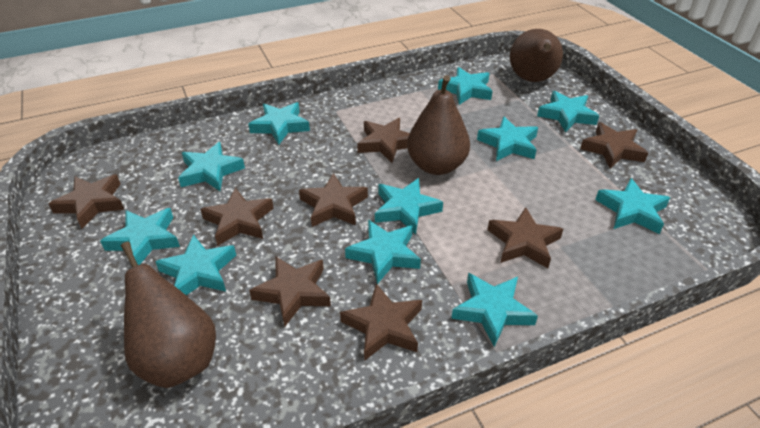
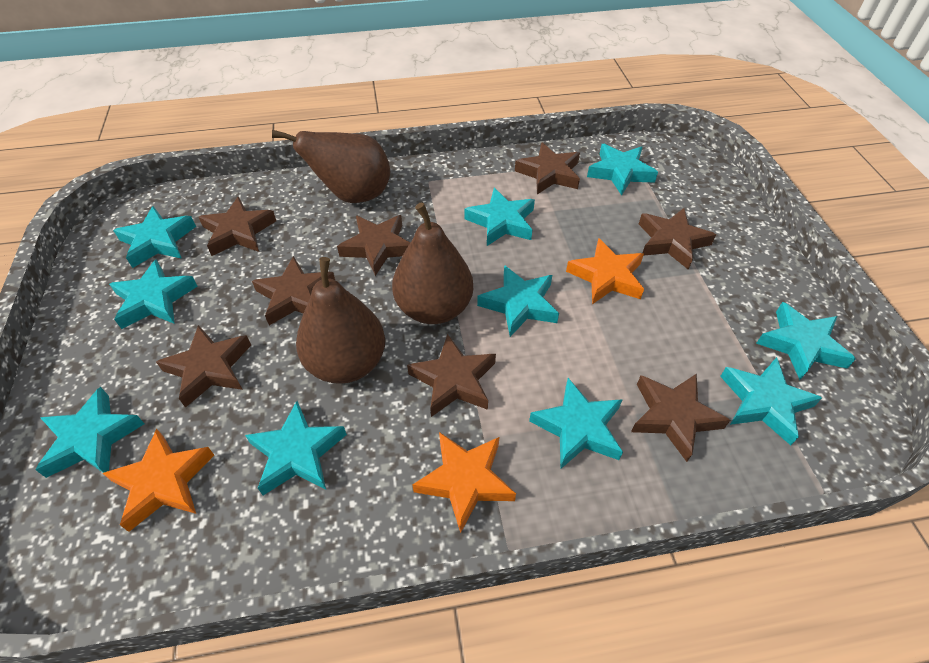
orange star: none = 0 -> [103,429,214,532] [412,432,516,533] [566,238,644,304] = 3
turquoise star: [100,208,180,265] [155,234,236,295] [178,142,245,191] [248,102,310,145] [345,220,421,284] [375,178,443,234] [438,67,493,105] [451,273,538,347] [477,116,538,161] [537,91,599,132] [595,178,670,234] = 11 -> [35,387,144,478] [109,259,198,329] [113,206,196,268] [245,401,347,495] [464,188,535,246] [477,265,559,337] [529,378,623,469] [587,144,658,195] [720,357,822,445] [756,302,856,380] = 10

